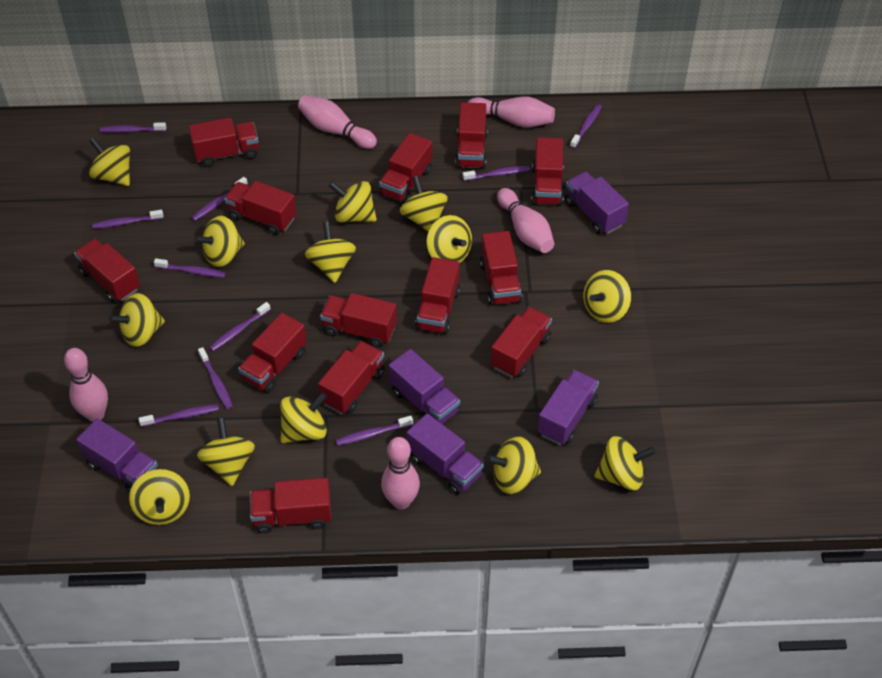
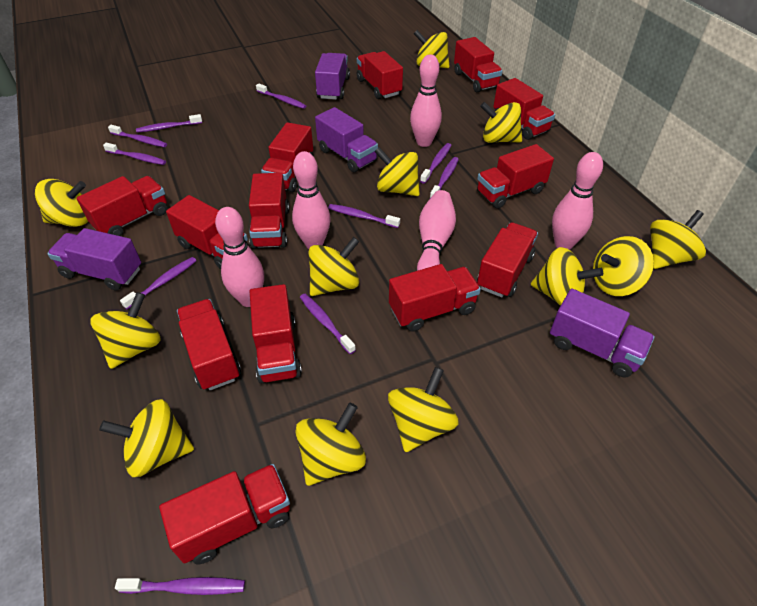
purple truck: [76,418,159,493] [389,349,460,424] [407,413,484,495] [537,370,599,445] [565,172,629,234] = 5 -> [47,228,141,291] [315,53,350,99] [315,107,378,172] [550,289,655,378] = 4
yellow spinning top: [89,137,130,186] [109,293,165,347] [129,469,190,525] [194,216,245,267] [197,418,255,486] [280,392,327,443] [305,221,356,283] [329,181,377,223] [400,176,448,231] [426,215,472,263] [486,437,541,494] [583,270,631,323] [594,436,656,490] = 13 -> [35,179,88,227] [91,292,161,369] [99,399,194,477] [295,402,366,486] [308,237,359,296] [374,147,420,196] [388,367,459,452] [414,30,450,68] [480,102,522,143] [531,247,603,306] [593,236,654,296] [650,210,706,269] = 12

